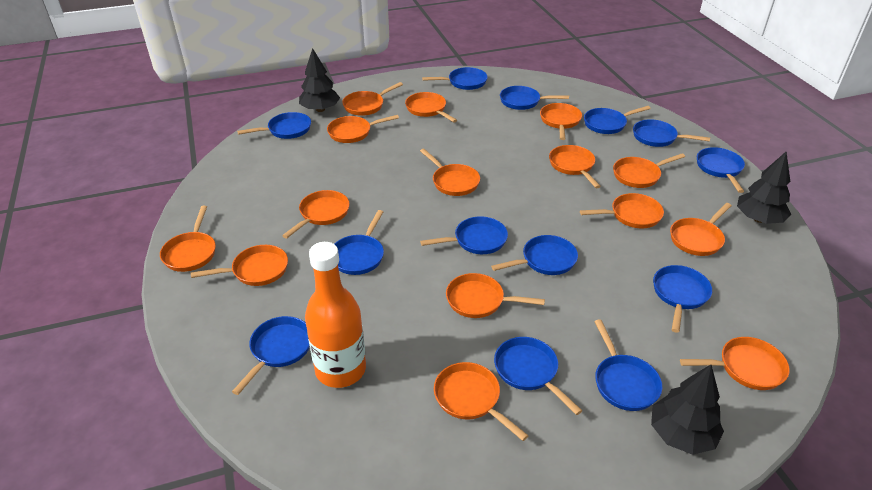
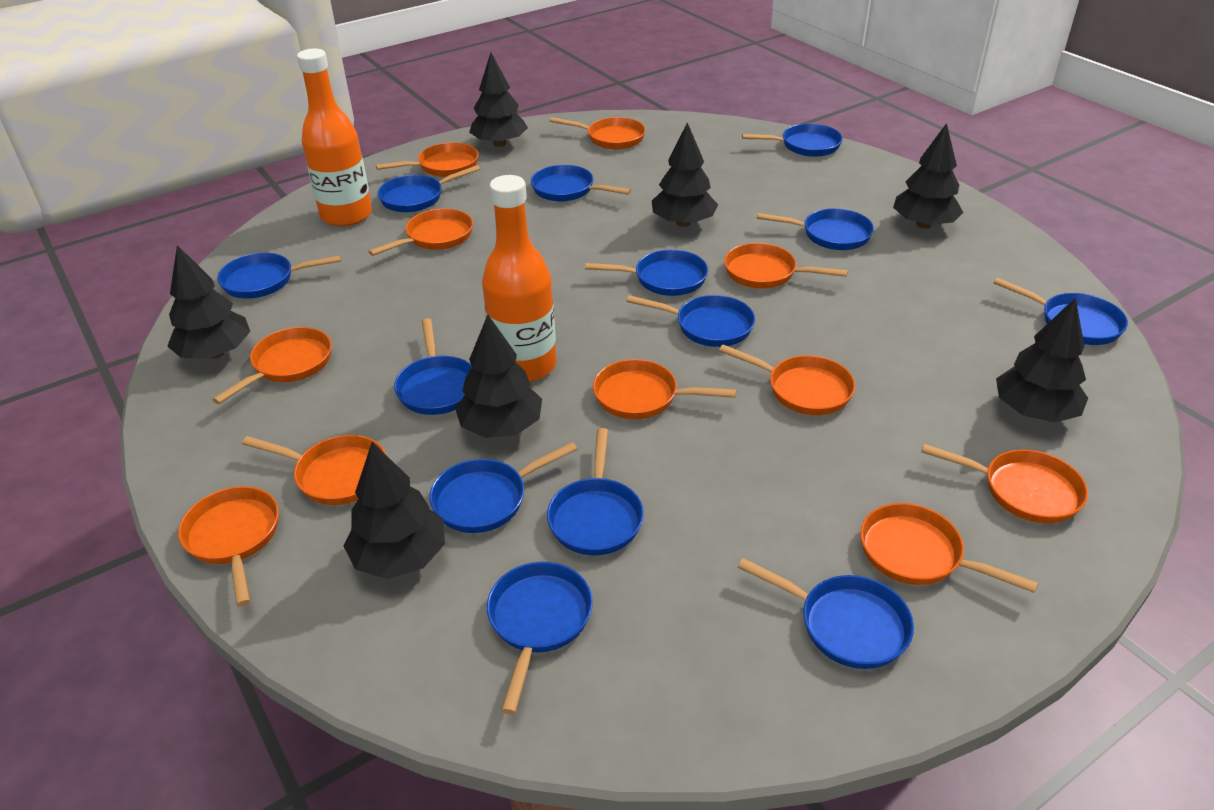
black tree: [299,48,340,112] [651,365,724,455] [737,152,791,224] = 3 -> [167,245,250,359] [344,442,445,579] [455,315,542,438] [469,52,528,147] [652,122,718,227] [893,123,964,229] [996,298,1088,423] = 7
orange bottle: [305,242,366,388] = 1 -> [297,49,372,227] [482,175,557,382] = 2
orange pan: [160,206,216,272] [191,245,288,286] [282,190,350,239] [327,115,399,143] [342,82,403,116] [405,92,457,123] [420,149,480,196] [434,362,529,441] [446,273,545,318] [540,103,582,140] [549,145,601,188] [580,193,664,228] [613,153,685,188] [670,203,732,256] [680,337,790,390] = 15 -> [178,486,279,607] [212,327,332,404] [242,435,386,505] [368,209,473,256] [376,142,478,177] [550,117,646,149] [593,359,736,419] [719,345,855,415] [724,243,848,289] [860,503,1038,593] [921,444,1088,523] = 11

